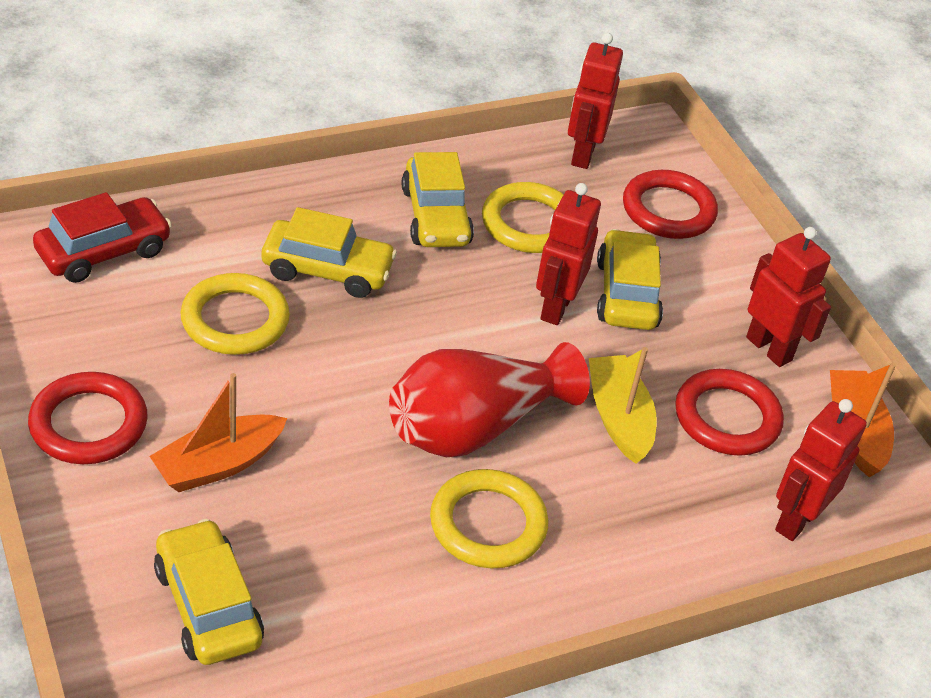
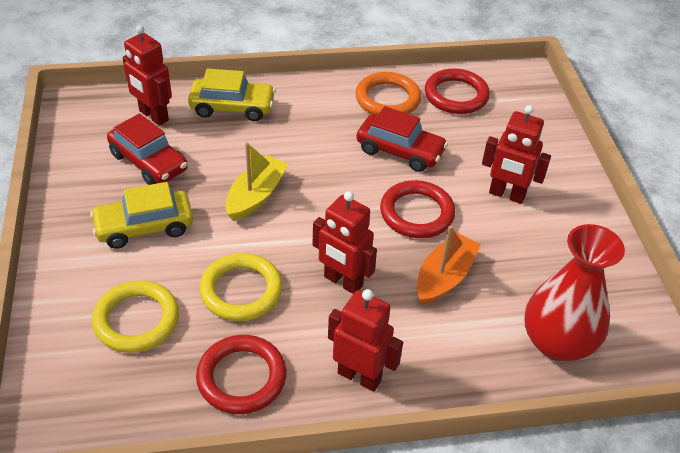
orange boat: [150,373,287,492] [830,363,896,477] = 2 -> [417,226,481,305] = 1
orange ring: none = 0 -> [356,72,421,115] = 1
red car: [33,192,172,283] = 1 -> [107,113,188,185] [356,106,448,172] = 2
yellow car: [154,519,264,665] [262,207,397,298] [402,152,474,247] [597,229,663,330] = 4 -> [90,182,193,249] [188,69,276,121] = 2
yellow ring: [181,273,290,355] [430,469,548,568] [482,182,564,253] = 3 -> [92,280,179,353] [199,253,283,321] = 2

